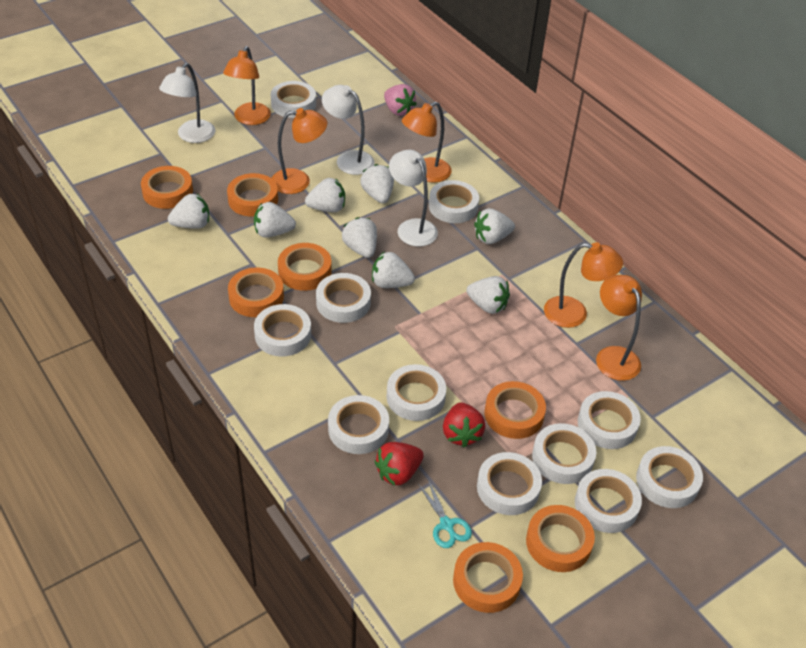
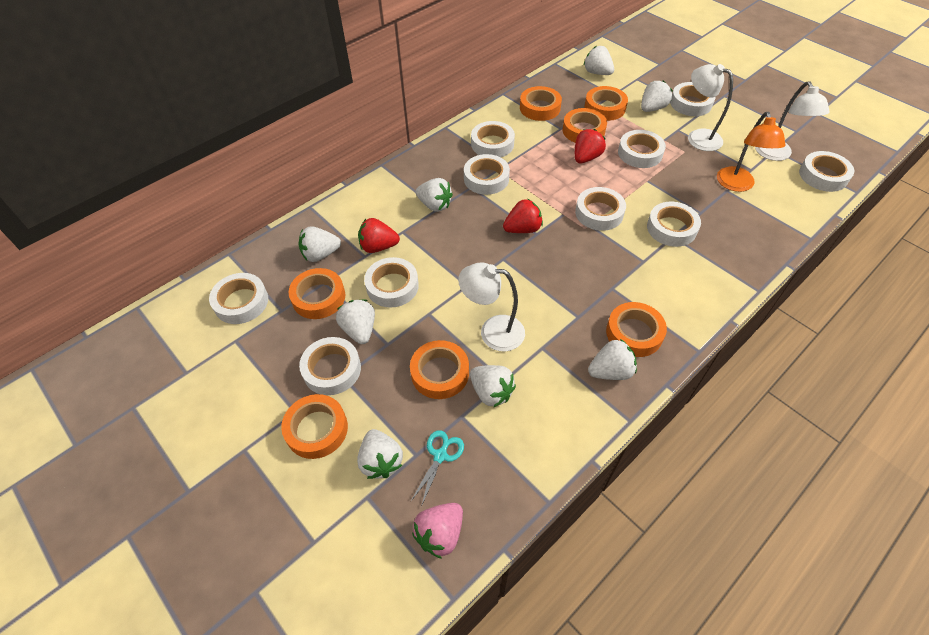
orange lamp: [223,46,271,125] [272,108,327,194] [402,101,452,183] [544,242,623,328] [596,275,642,381] = 5 -> [717,112,785,192] = 1
red strawberry: [375,442,424,486] [443,402,485,448] = 2 -> [358,218,400,253] [503,199,543,233] [575,129,606,163] = 3
white tape: [254,304,311,356] [271,81,316,118] [316,273,371,323] [328,395,389,454] [387,364,446,421] [429,180,479,223] [477,452,542,515] [532,423,596,484] [575,469,642,533] [578,391,641,449] [636,446,703,508] = 11 -> [209,273,268,324] [299,337,361,395] [364,257,419,308] [464,154,510,195] [471,121,515,157] [575,187,626,231] [618,130,666,168] [647,202,701,247] [670,82,716,116] [799,151,854,192] = 10

